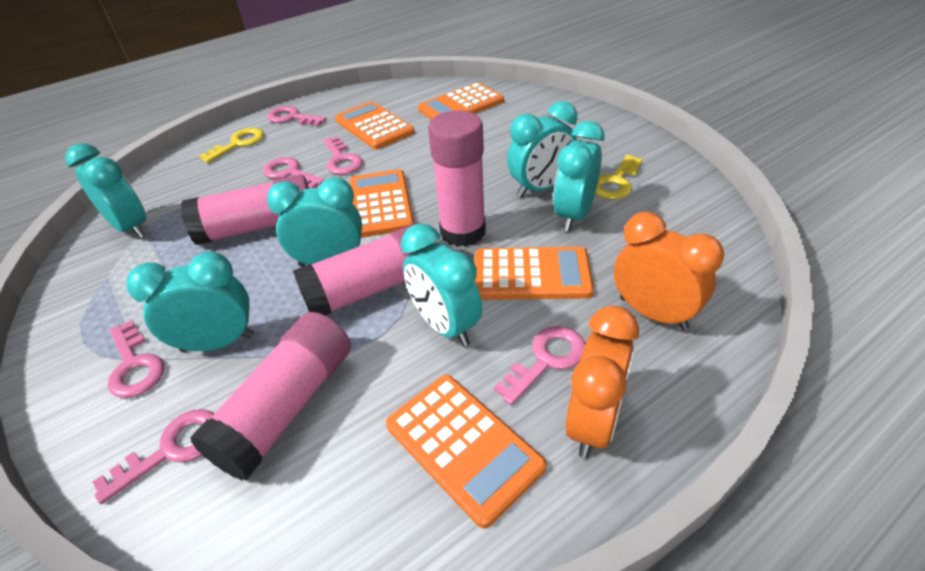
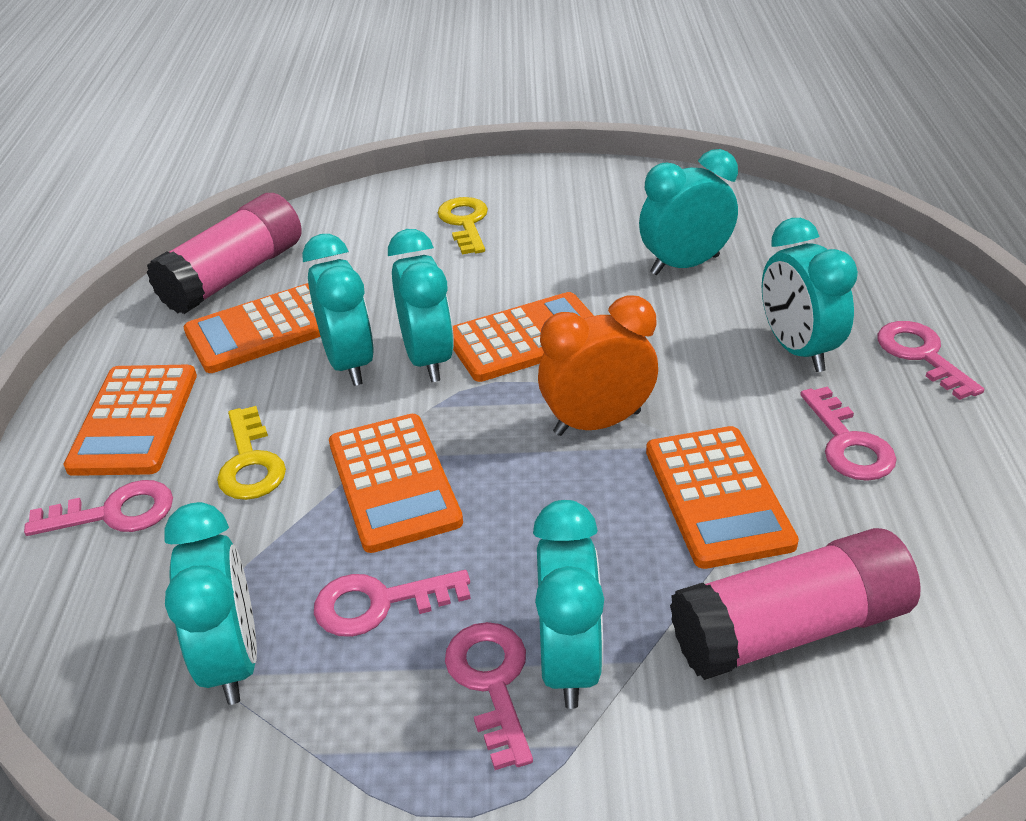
orange clock: [565,306,639,458] [614,212,724,330] = 2 -> [538,295,658,436] = 1
pink glue stick: [181,174,309,245] [190,312,351,480] [293,223,436,315] [428,111,486,247] = 4 -> [147,193,302,314] [670,528,921,680] = 2
pink key: [93,409,215,504] [108,321,164,398] [263,157,325,188] [267,106,327,126] [324,136,363,175] [494,326,586,405] = 6 -> [24,480,173,536] [314,570,471,637] [445,622,533,770] [800,387,897,481] [877,321,984,400] = 5

